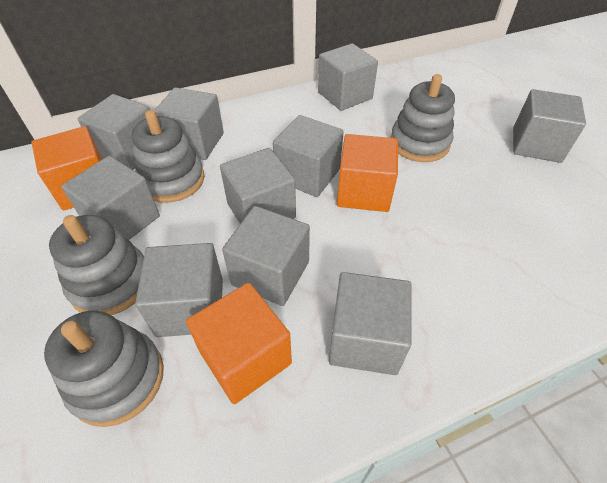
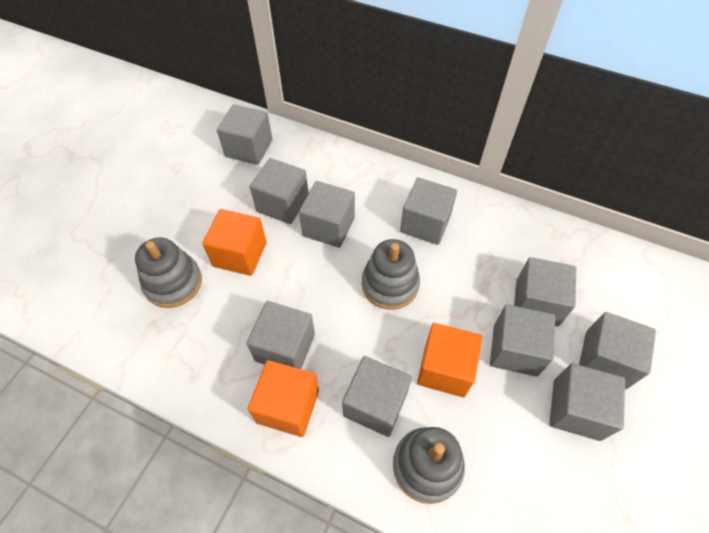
grey stacking toy: [44,310,164,427] [49,215,144,315] [132,110,205,203] [390,74,455,162] = 4 -> [135,237,202,308] [362,239,420,310] [393,427,465,504] = 3

